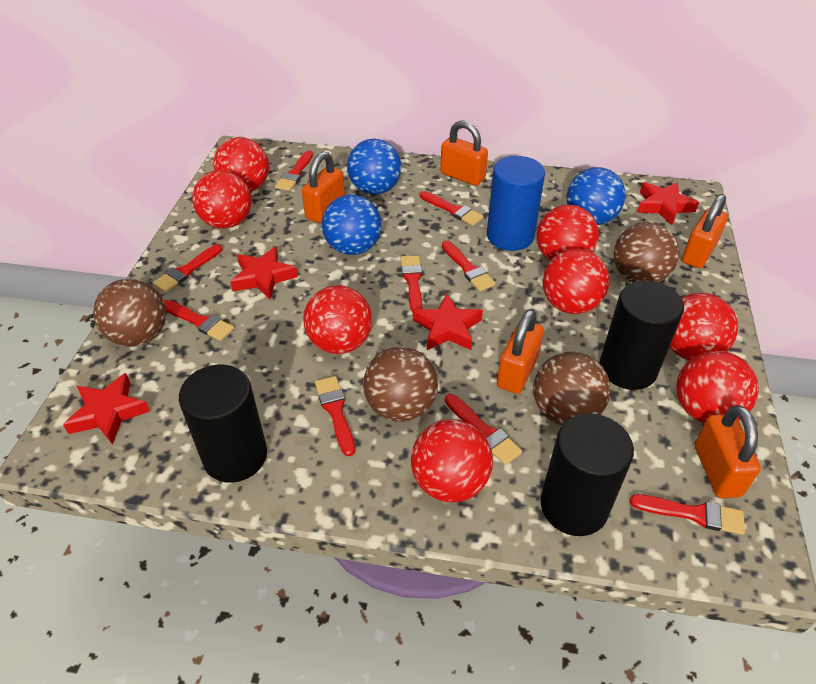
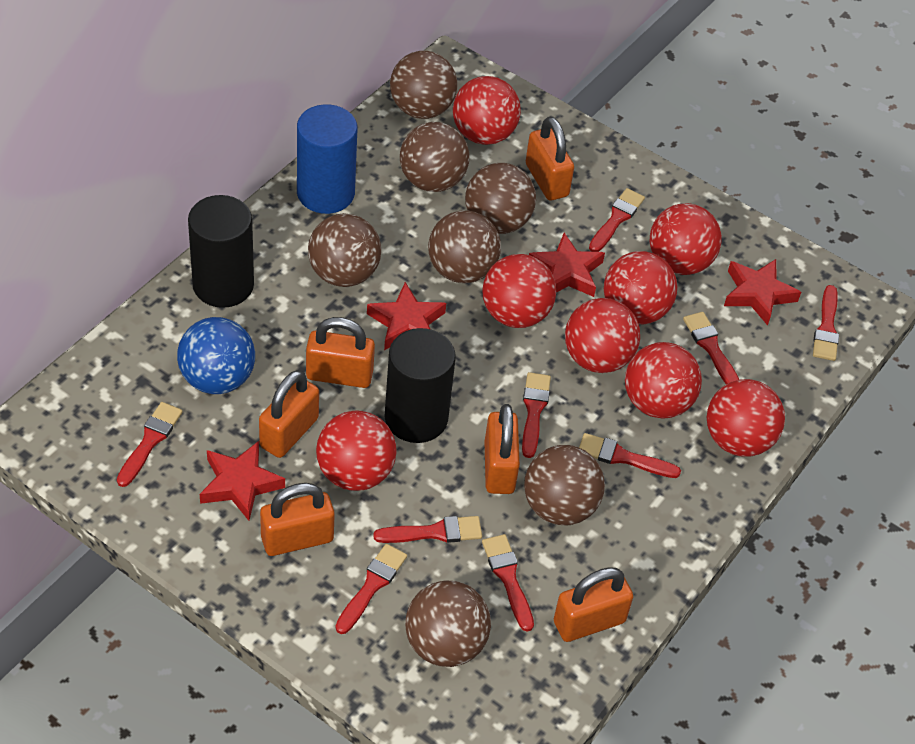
black cylinder: [179,364,267,483] [541,414,634,536] [600,280,684,390] = 3 -> [188,195,254,308] [384,328,456,443] = 2
blue ball: [322,194,382,255] [347,139,401,195] [567,167,625,225] = 3 -> [177,317,255,394] = 1
brown ball: [93,279,166,347] [363,347,438,422] [533,352,610,425] [614,222,679,282] = 4 -> [308,213,381,287] [390,51,457,119] [400,122,469,192] [405,581,491,667] [428,210,501,283] [465,163,536,234] [524,445,605,525] = 7
orange padlock: [302,152,345,223] [440,120,488,186] [497,309,544,394] [682,194,728,268] [694,405,761,498] = 5 -> [259,370,319,458] [260,483,335,556] [306,317,375,388] [485,404,520,494] [526,117,574,201] [554,567,633,642] = 6

